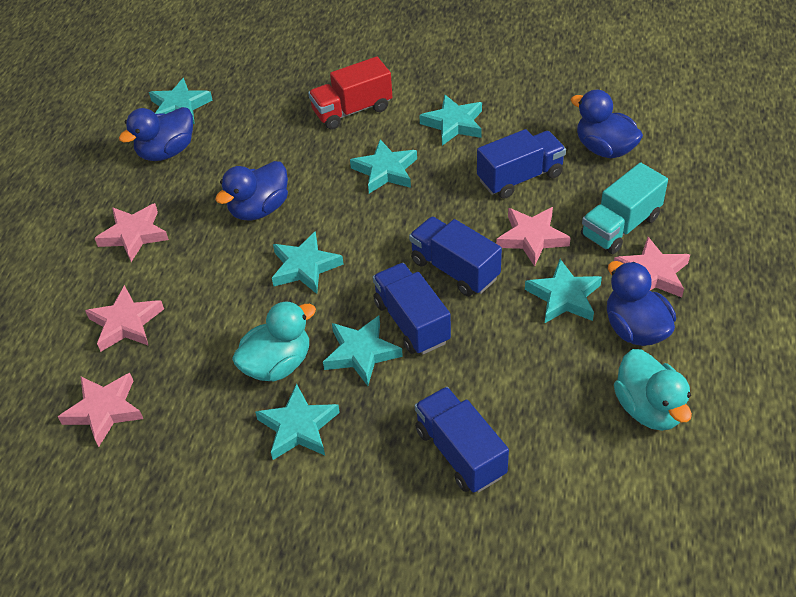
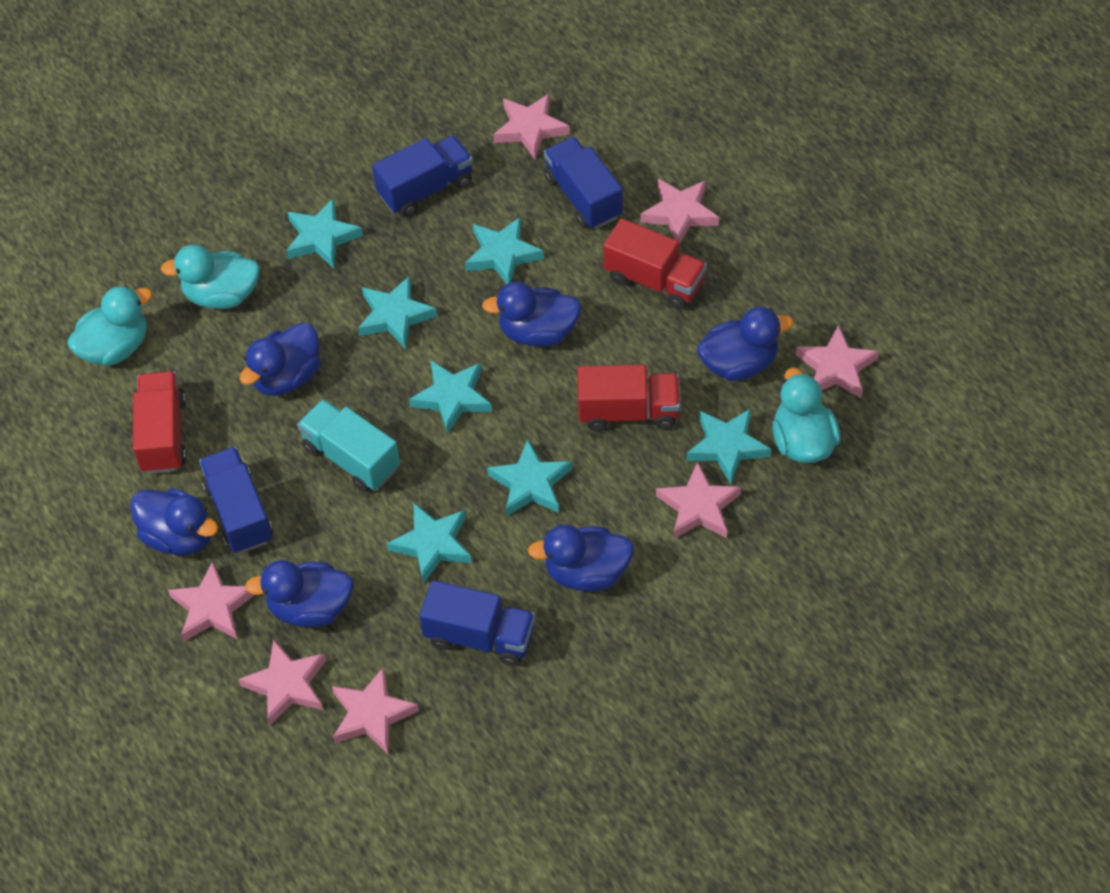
blue duck: [119,107,193,161] [215,161,288,221] [571,90,643,158] [607,261,676,346] = 4 -> [130,488,218,556] [240,322,320,396] [245,560,354,627] [482,281,581,347] [528,524,634,591] [697,307,793,381] = 6
pink star: [58,373,143,447] [85,285,164,352] [94,203,169,262] [496,207,571,267] [614,237,690,297] = 5 -> [168,561,256,641] [238,639,326,726] [332,667,419,754] [493,94,570,159] [640,179,719,244] [656,462,741,539] [796,325,879,399] = 7
red truck: [308,57,392,130] = 1 -> [133,371,187,474] [578,365,681,431] [603,218,707,309] = 3
turquoise duck: [232,301,316,381] [614,349,692,431] = 2 -> [67,285,152,366] [160,244,260,309] [772,368,840,463] = 3

